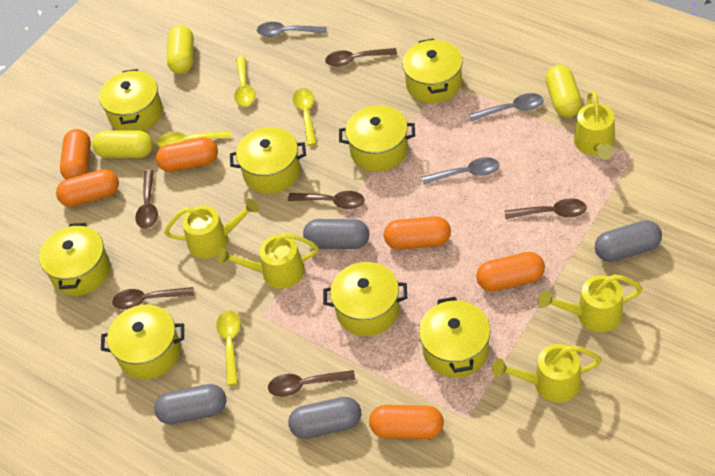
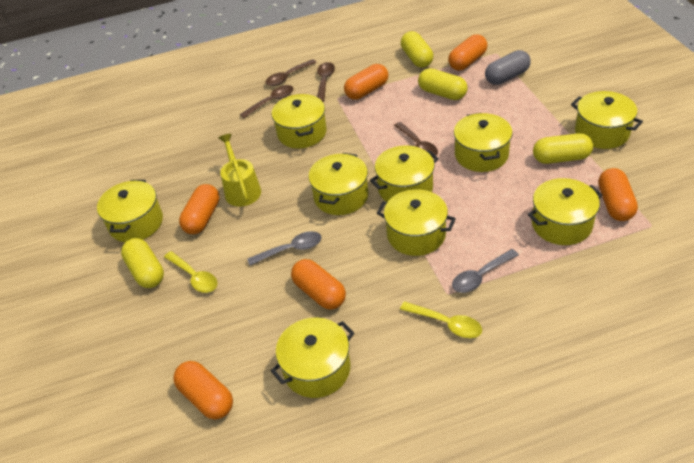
brown spoon: [112,287,194,309] [135,170,158,229] [268,370,355,397] [288,191,365,209] [325,48,397,67] [505,198,587,219] = 6 -> [240,85,293,118] [266,59,317,86] [317,62,335,102] [394,122,438,158] = 4
grey capsule: [154,384,226,424] [288,397,362,439] [303,219,369,249] [595,220,662,262] = 4 -> [485,50,531,85] = 1
grey spoon: [257,22,327,37] [422,157,499,185] [469,93,544,121] = 3 -> [247,231,322,265] [452,249,519,293] = 2
yellow capsule: [92,130,153,158] [167,25,194,74] [545,65,582,117] = 3 -> [121,238,164,288] [401,31,433,68] [418,68,467,100] [533,133,593,164] = 4
yellow pot: [39,223,110,296] [99,69,163,131] [101,305,184,379] [230,127,306,194] [323,262,407,336] [339,105,415,172] [402,38,463,104] [419,297,491,378] = 8 -> [97,180,163,242] [271,318,354,398] [272,94,327,148] [308,153,368,215] [370,145,439,202] [377,189,456,256] [454,113,512,172] [528,178,603,245] [571,91,643,149] = 9
yellow spoon: [157,131,231,148] [216,310,241,386] [234,57,255,107] [293,88,317,146] = 4 -> [164,251,217,293] [400,301,482,338] = 2
yellow watering can: [164,199,259,258] [218,233,319,289] [492,344,602,402] [539,274,643,332] [574,91,615,160] = 5 -> [218,134,261,207] = 1

